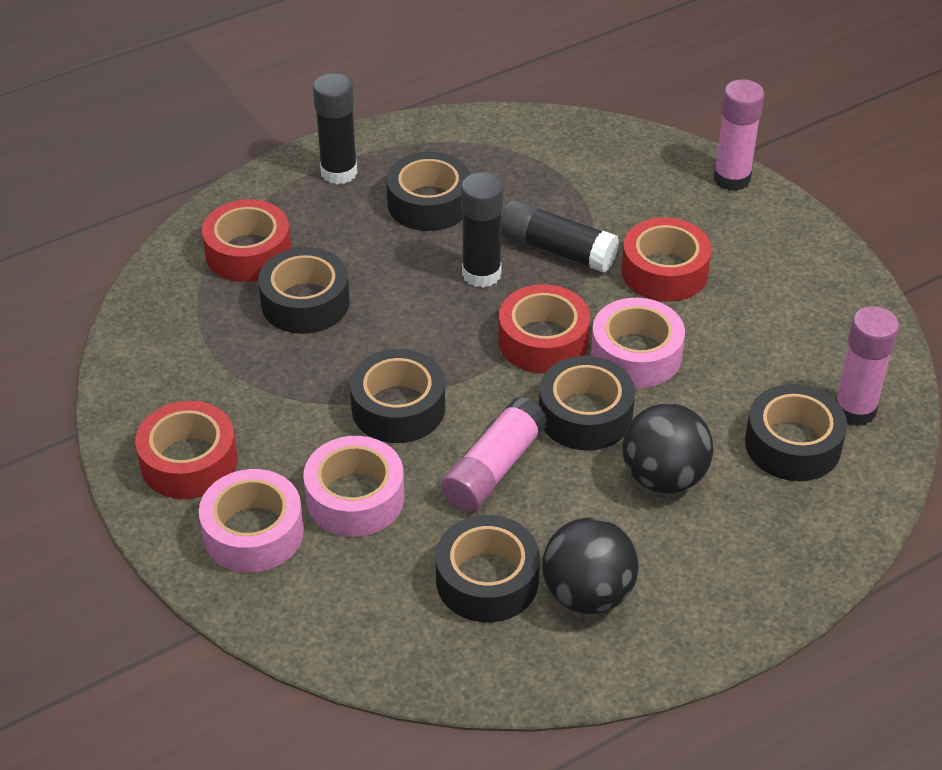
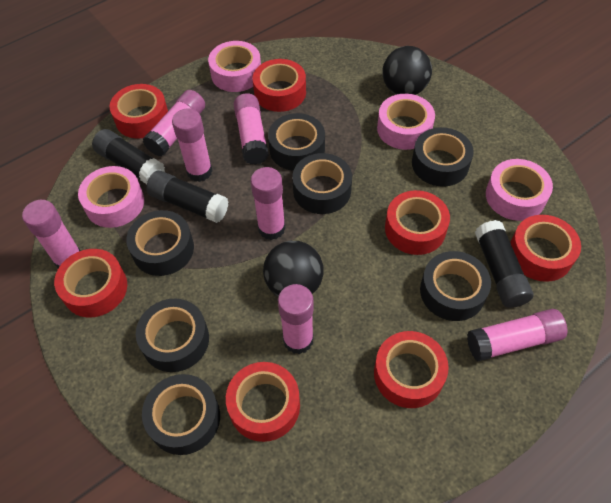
black tape: [258,247,350,334] [350,349,445,443] [386,152,470,231] [436,515,540,622] [539,356,635,450] [745,384,847,481] = 6 -> [126,210,194,276] [136,299,209,372] [142,374,220,455] [268,113,325,171] [292,153,352,214] [412,127,474,187] [420,251,491,321] = 7
pink glue stick: [441,396,548,512] [714,79,764,191] [835,306,899,426] = 3 -> [22,200,81,268] [143,90,205,157] [172,109,213,182] [234,93,269,165] [250,167,285,240] [278,284,314,354] [467,309,568,361] = 7
pink tape: [199,469,304,573] [303,436,404,537] [591,298,685,388] = 3 -> [78,166,144,228] [208,41,261,92] [377,94,435,150] [486,159,553,221] = 4
red tape: [135,401,238,499] [202,199,291,282] [498,284,590,374] [621,218,712,302] = 4 -> [54,249,127,318] [110,84,168,139] [226,362,300,442] [253,59,306,112] [374,331,449,408] [385,190,450,255] [510,215,581,282] = 7

